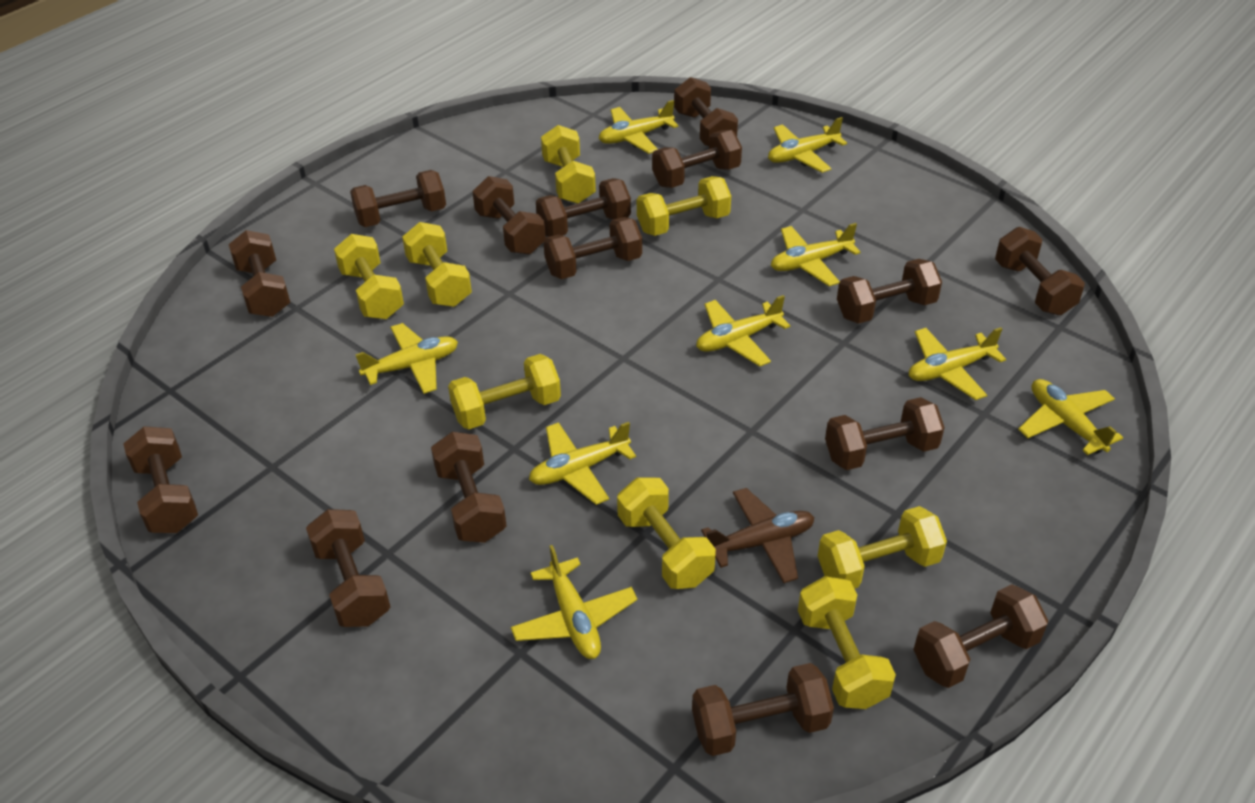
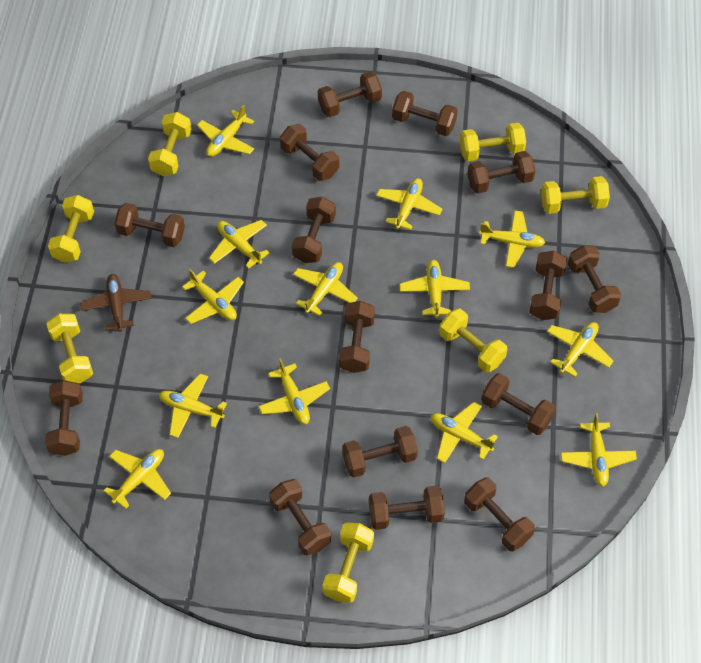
yellow dumbbell: [334,234,404,319] [402,222,472,307] [448,354,561,429] [541,125,596,204] [617,478,716,589] [637,176,731,236] [798,576,896,709] [818,506,947,589] = 8 -> [46,314,93,383] [48,195,94,263] [148,112,192,176] [323,522,374,603] [439,309,507,372] [460,123,526,161] [541,176,610,214] = 7
yellow plane: [355,323,458,394] [511,545,638,659] [529,422,636,505] [598,100,678,154] [696,295,790,367] [768,117,847,173] [771,223,861,286] [909,327,1006,400] [1018,379,1123,455] = 9 -> [104,449,171,509] [159,374,227,438] [182,269,244,324] [197,105,254,157] [209,220,269,269] [258,358,330,424] [293,262,358,316] [376,178,442,230] [400,260,470,318] [431,402,498,463] [479,210,545,268] [547,322,613,377] [561,413,637,487] = 13

